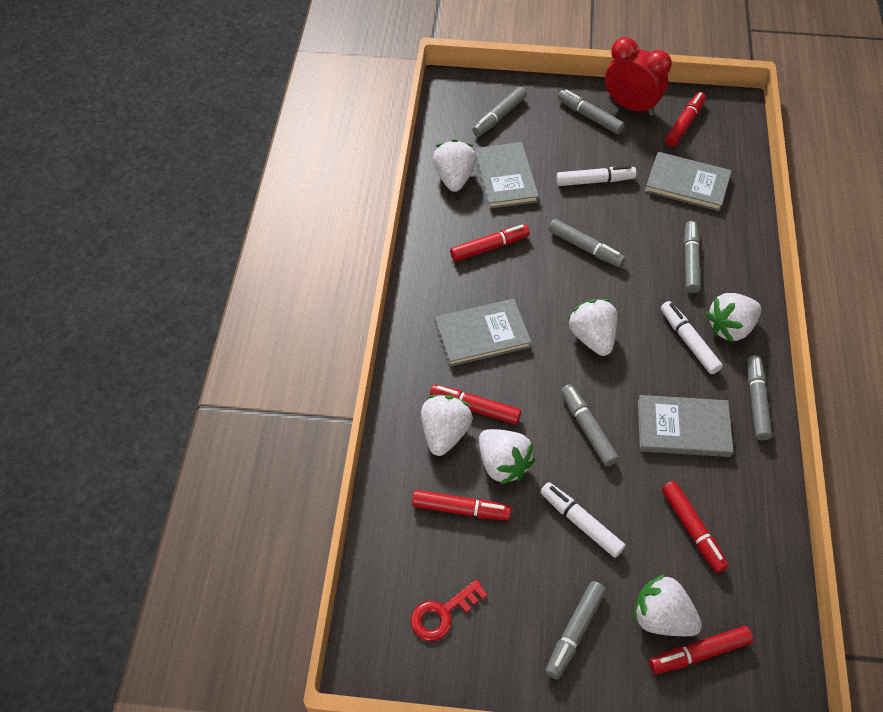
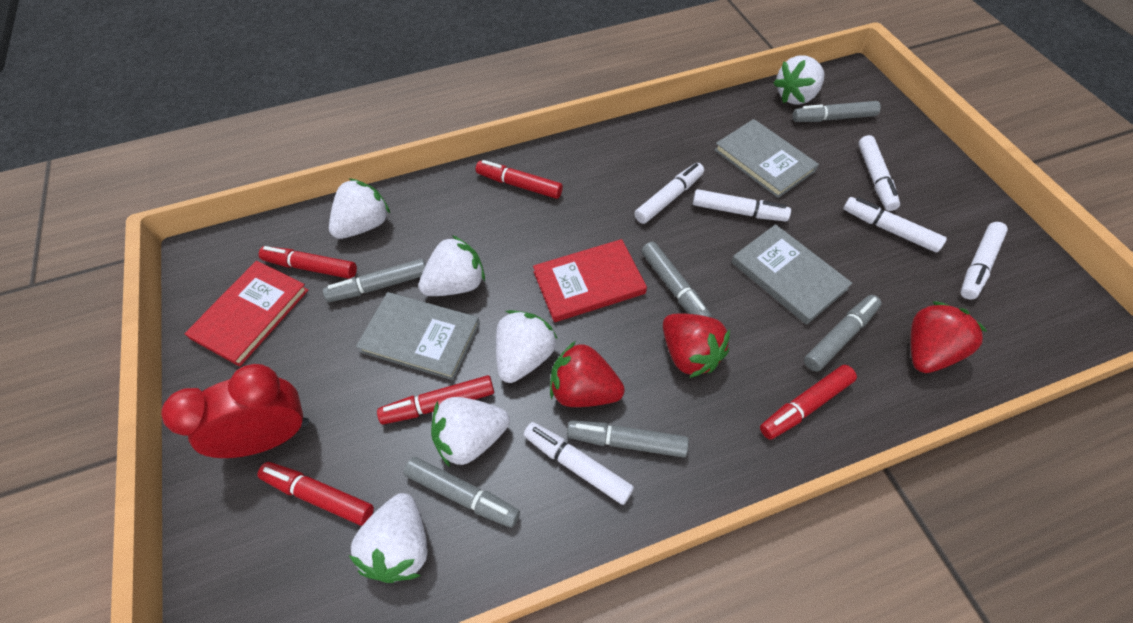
grey book: [435,299,532,367] [474,142,539,209] [638,395,734,457] [645,152,732,211] = 4 -> [356,292,480,380] [714,119,819,198] [731,224,852,325] = 3
grey marker: [472,87,527,136] [545,581,606,679] [548,219,625,267] [558,89,625,134] [561,384,619,466] [684,221,701,293] [747,355,772,440] = 7 -> [323,259,426,302] [403,457,520,528] [567,420,689,458] [641,242,712,318] [793,101,881,122] [804,295,882,371] = 6
red book: none = 0 -> [185,261,309,367] [533,239,647,322] = 2
red key: [410,579,487,641] = 1 -> none = 0
red marker: [412,490,511,520] [430,385,521,424] [450,224,530,262] [649,626,753,674] [662,481,729,573] [665,92,706,147] = 6 -> [258,462,374,526] [259,246,357,279] [377,375,494,424] [476,160,563,199] [760,365,857,440] = 5
red strawberry: none = 0 -> [550,341,625,407] [663,314,730,378] [910,301,988,373] = 3
white marker: [540,482,625,558] [556,166,637,186] [661,301,723,374] = 3 -> [523,422,634,505] [634,163,704,224] [693,189,791,221] [843,197,947,252] [858,135,900,211] [961,222,1008,300] = 6

